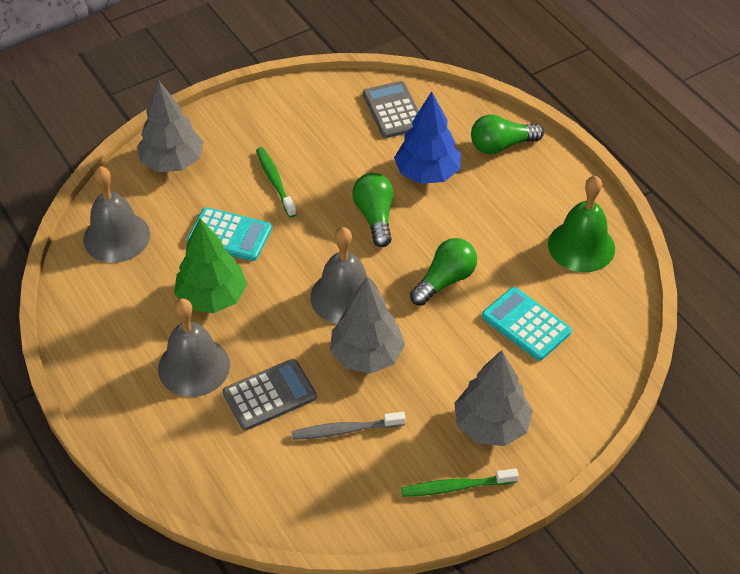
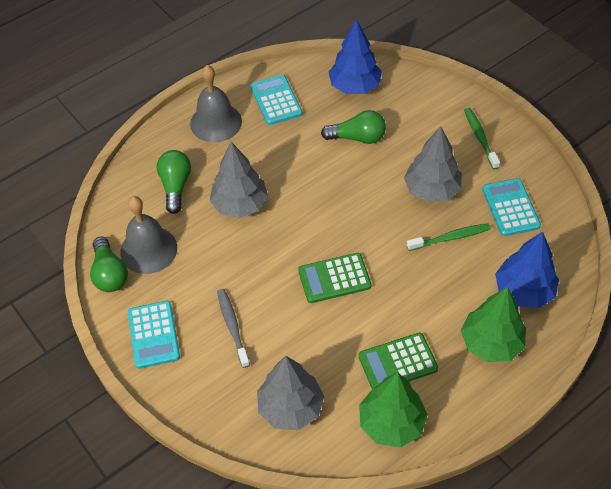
blue tree: [394,91,461,184] = 1 -> [329,19,382,94] [495,232,559,308] = 2
green bell: [548,176,615,272] = 1 -> none = 0
green calculator: none = 0 -> [298,253,371,303] [358,333,438,389] = 2
green tree: [174,219,247,313] = 1 -> [359,372,428,447] [461,287,526,362] = 2
grey bell: [83,166,150,263] [158,298,230,397] [310,227,379,324] = 3 -> [120,196,177,274] [190,65,242,142] = 2
grey calculator: [223,359,317,430] [363,81,419,138] = 2 -> none = 0
turquoise calculator: [187,207,272,261] [482,287,572,361] = 2 -> [128,301,180,369] [250,75,302,125] [482,178,541,236] = 3

